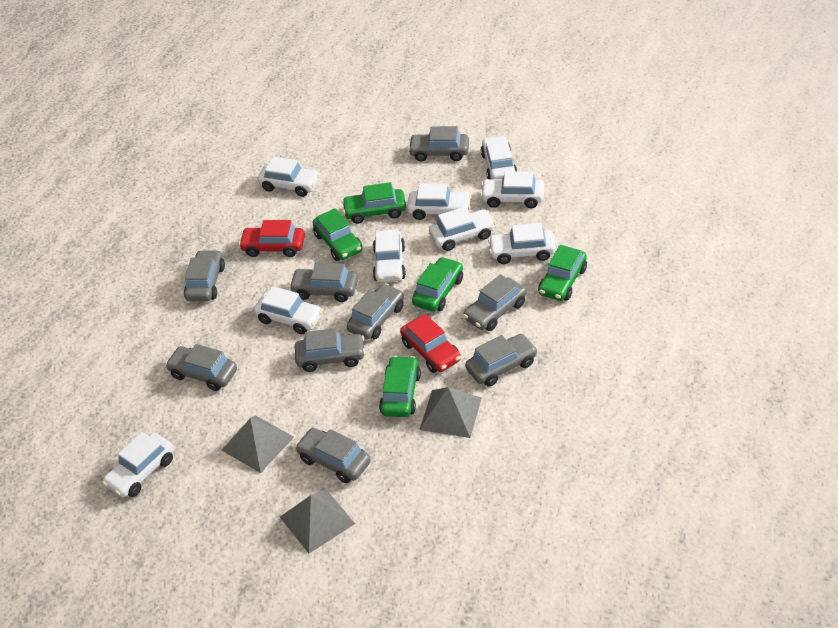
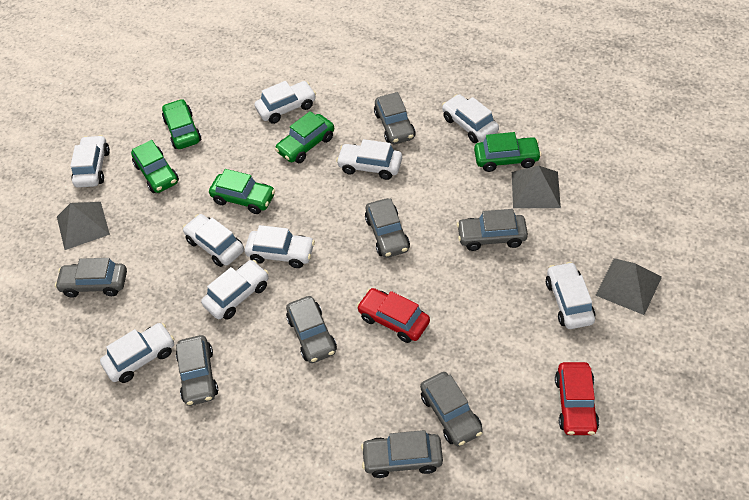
grey car: [165,344,237,391] [184,250,225,302] [289,262,358,302] [295,328,365,372] [295,428,370,483] [347,283,404,340] [408,126,469,162] [463,274,526,331] [465,334,538,387] = 9 -> [55,258,127,298] [176,335,218,406] [286,296,337,363] [361,430,443,478] [365,198,410,258] [374,92,416,144] [420,372,483,446] [457,209,528,251] = 8

